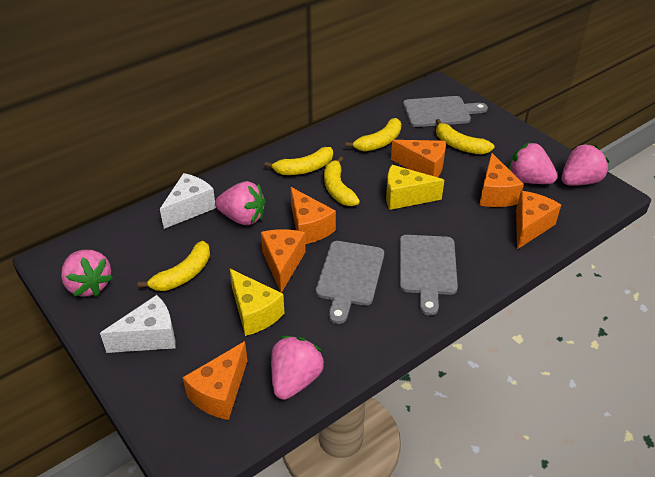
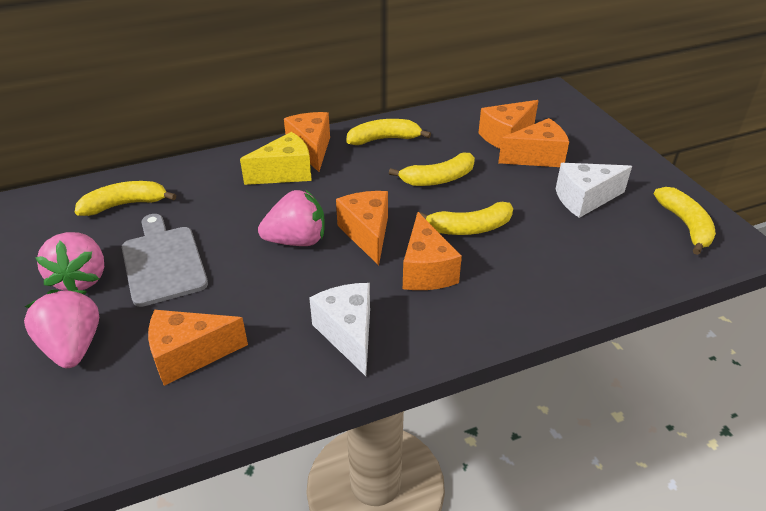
grey cutting board: [316,241,384,324] [399,235,458,316] [403,96,488,127] = 3 -> [122,214,208,307] = 1
pink strawberry: [61,250,113,297] [215,181,266,225] [271,336,325,400] [509,142,558,184] [561,143,609,186] = 5 -> [24,289,99,368] [35,232,104,291] [258,189,325,246] = 3
yellow cheese: [230,269,285,336] [386,165,444,210] = 2 -> [240,132,312,185] = 1

